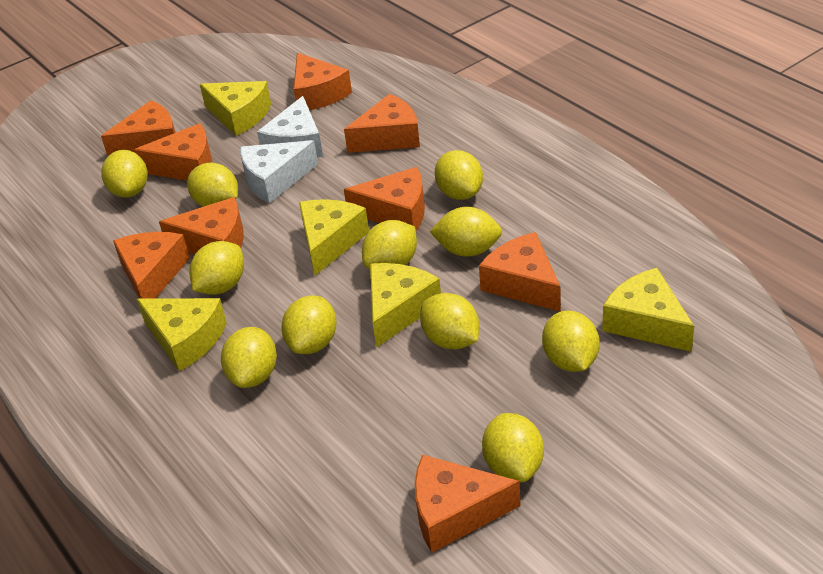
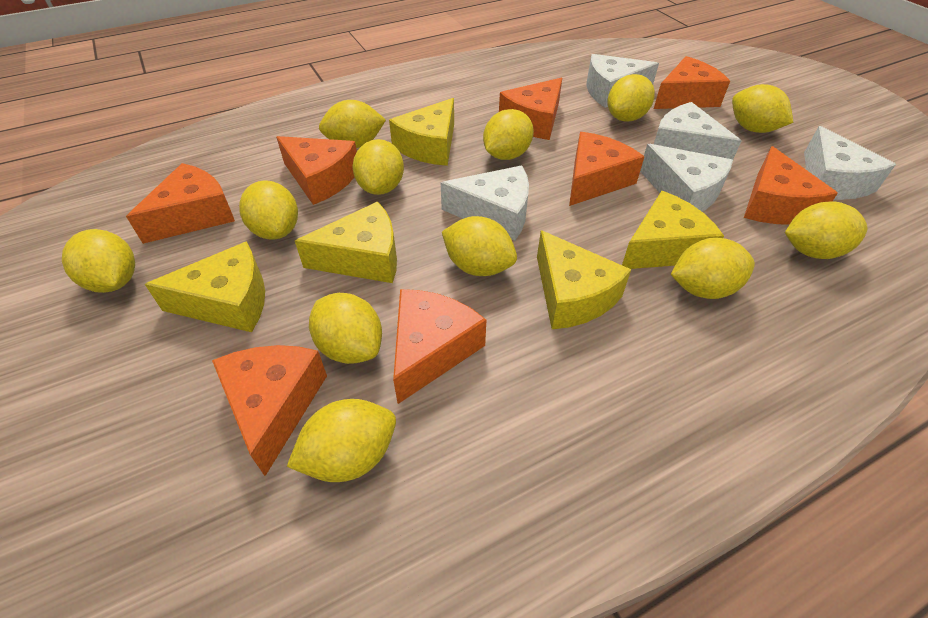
orange cheese: [101,100,175,156] [113,232,190,299] [134,123,212,181] [159,197,244,254] [293,53,352,110] [344,94,420,153] [344,167,425,230] [415,455,521,553] [479,232,561,312] = 9 -> [126,163,235,244] [212,345,327,476] [276,136,357,205] [393,289,486,404] [499,78,562,140] [569,132,644,206] [654,56,730,109] [744,146,838,225] = 8
white cheese: [240,140,318,203] [257,96,323,158] = 2 -> [441,166,529,241] [586,54,659,108] [640,144,733,212] [654,102,741,160] [804,126,896,200] = 5
yellow lemon: [101,150,148,198] [187,163,238,207] [189,241,244,295] [221,327,277,388] [281,295,337,354] [362,220,417,269] [420,293,479,350] [430,207,502,257] [435,150,483,200] [482,413,544,482] [542,311,599,372] = 11 -> [62,229,135,293] [239,180,298,239] [287,399,396,482] [309,293,382,364] [319,100,386,148] [353,139,404,195] [442,216,517,276] [483,109,534,160] [607,74,655,122] [671,238,755,299] [732,84,793,133] [785,201,868,259] = 12

